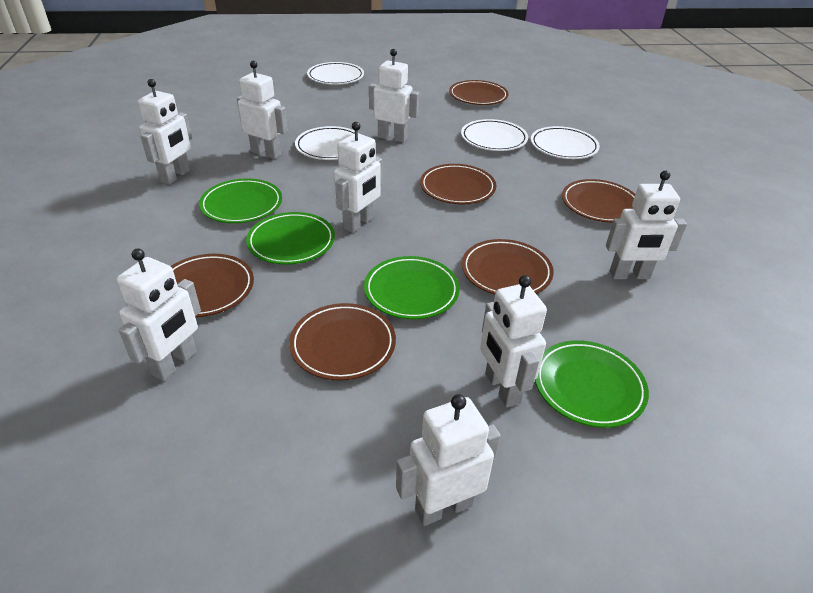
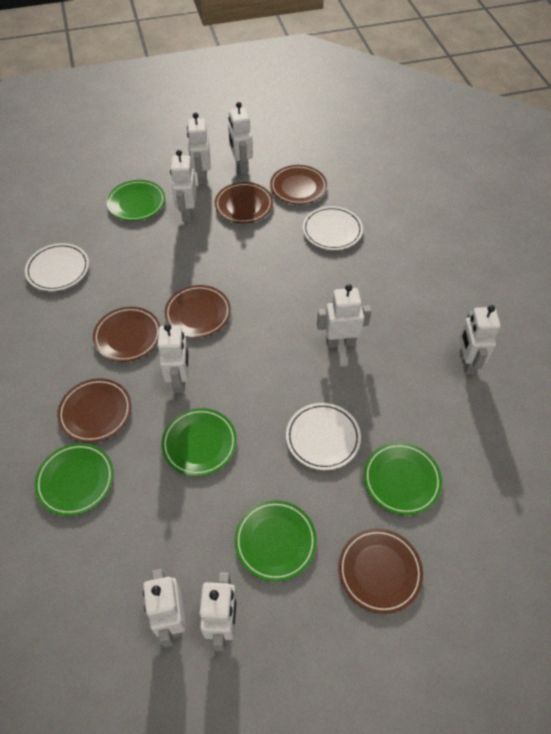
green plate: [199,178,282,223] [246,212,335,265] [364,256,460,319] [535,340,649,428] = 4 -> [34,443,114,516] [107,180,165,221] [161,408,237,476] [234,500,317,582] [364,442,442,515] = 5
white plate: [295,126,360,160] [307,62,364,85] [461,119,528,151] [531,126,600,159] = 4 -> [25,243,89,291] [286,403,361,470] [303,206,363,250] = 3

